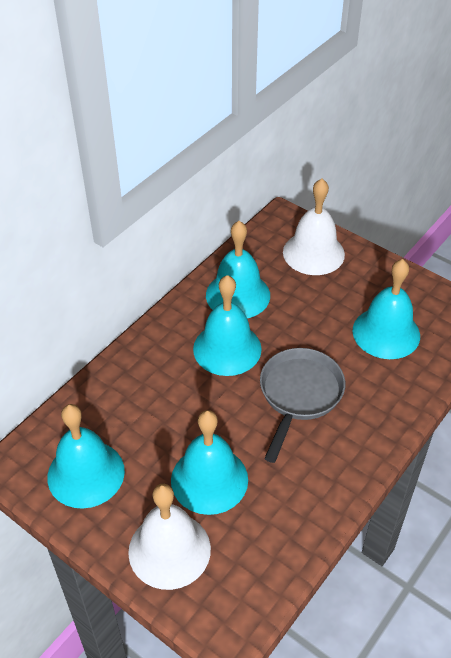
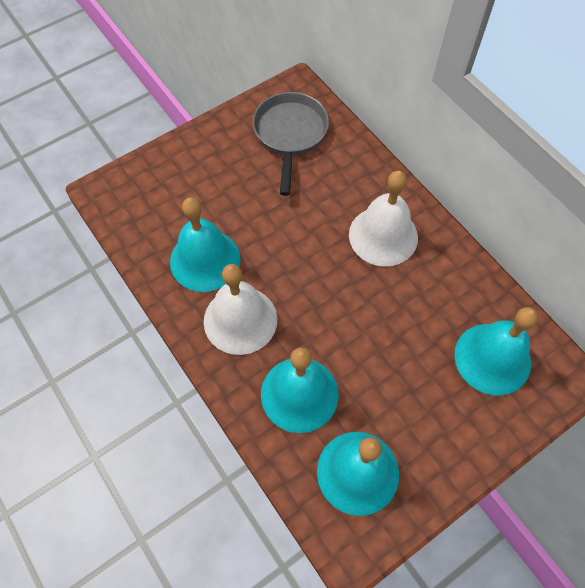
turquoise bell: [47,404,125,509] [171,410,248,515] [193,275,262,376] [206,221,270,318] [353,259,420,359] = 5 -> [170,197,241,292] [261,347,339,433] [317,432,399,516] [454,307,538,395] = 4

